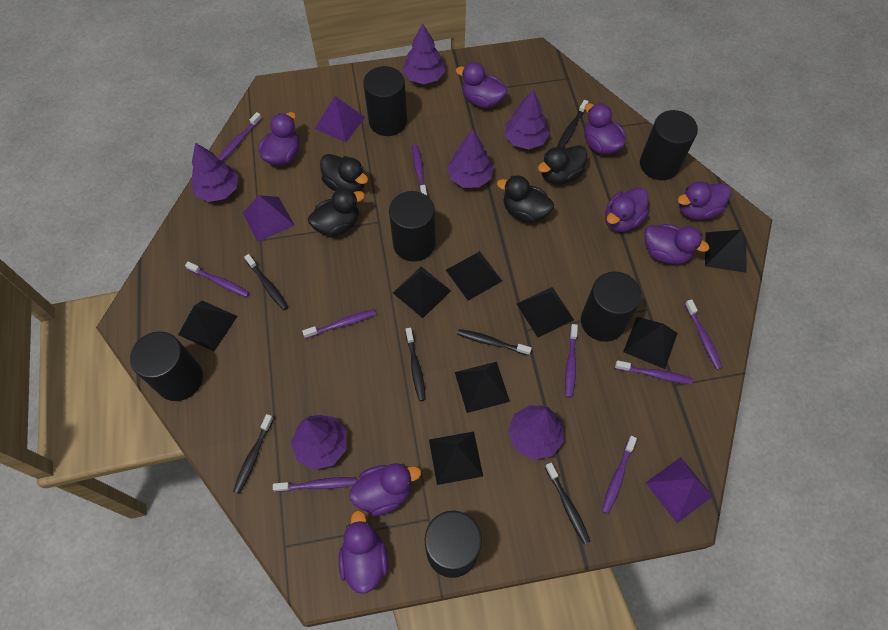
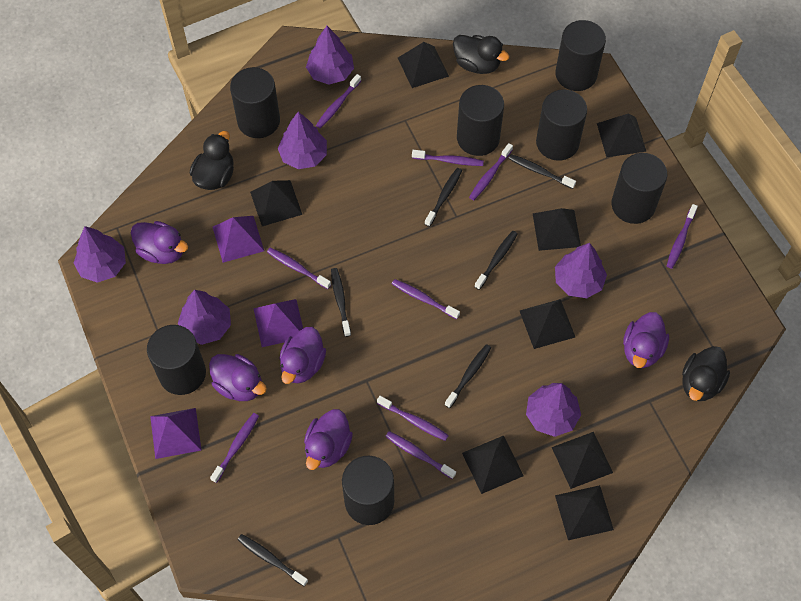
black cylinder: [130,332,203,401] [363,66,407,136] [389,191,435,262] [425,511,482,578] [581,272,641,342] [640,110,698,180] = 6 -> [147,325,206,395] [230,67,280,138] [342,456,394,525] [457,85,504,156] [536,90,587,161] [555,20,606,91] [611,153,667,224] = 7
black duck: [308,188,365,237] [320,154,368,192] [497,175,554,223] [538,145,587,184] = 4 -> [190,131,234,190] [453,35,509,74] [682,346,730,401] = 3
purple duck: [259,112,299,166] [338,510,388,594] [349,463,421,516] [456,62,508,108] [584,103,626,155] [605,188,649,232] [644,224,709,264] [678,181,731,220] = 8 -> [131,221,188,264] [209,354,267,401] [279,327,326,384] [304,409,353,470] [623,312,669,368] = 5

